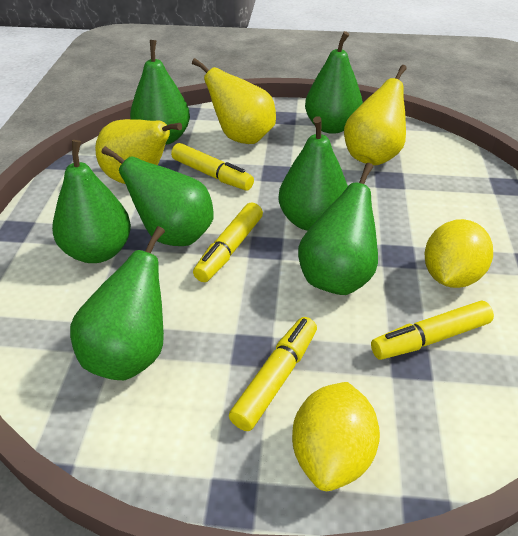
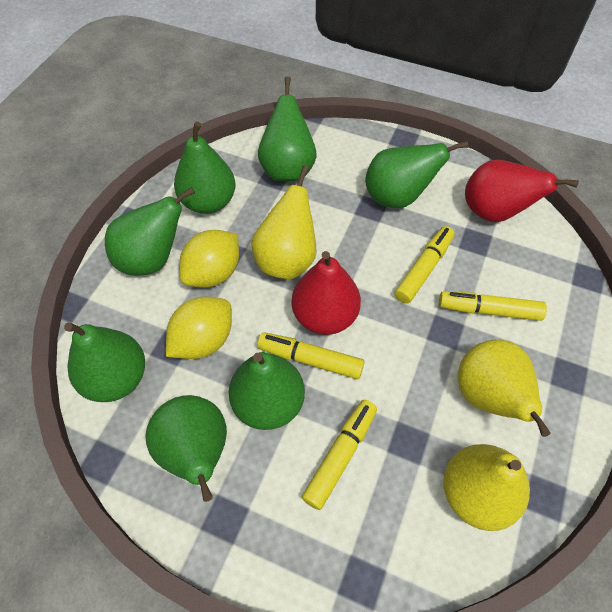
red pear: none = 0 -> [292,251,361,335] [465,160,579,222] = 2

